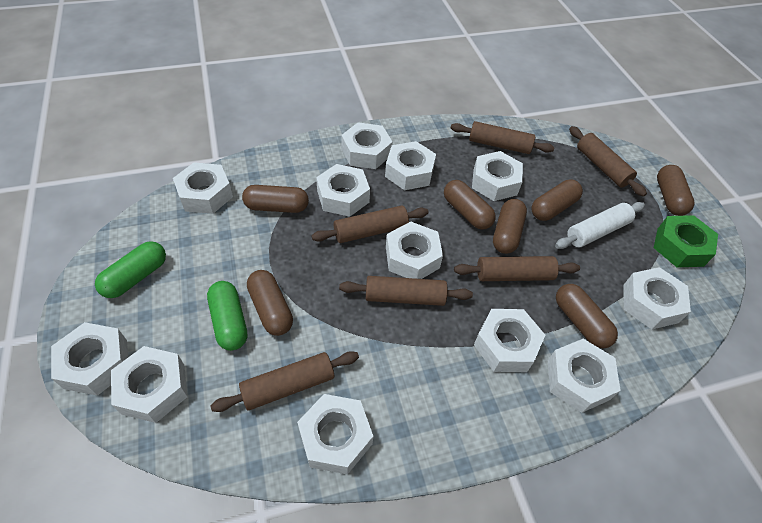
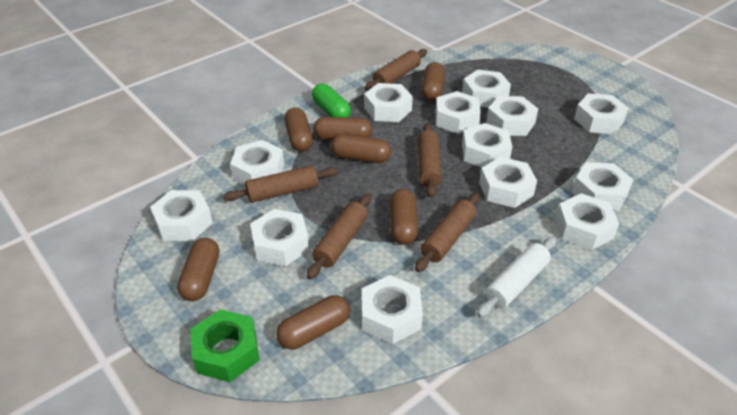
brown rolling pin: [210,351,359,412] [311,205,429,243] [339,276,473,306] [451,121,555,154] [454,256,580,281] [569,126,647,197] = 6 -> [223,165,338,203] [307,193,371,279] [364,49,427,91] [415,193,480,272] [418,123,442,198] = 5
green capsule: [95,241,166,298] [207,281,247,351] = 2 -> [312,83,351,118] = 1
white nut: [51,322,128,396] [111,346,188,423] [173,162,233,214] [297,394,373,474] [316,164,370,217] [341,122,393,169] [385,141,436,190] [386,222,443,279] [472,151,523,201] [474,309,545,372] [548,339,621,413] [623,267,691,329] = 12 -> [150,190,213,241] [230,140,284,185] [250,209,309,266] [362,275,423,344] [364,83,413,122] [435,91,481,134] [462,70,511,108] [462,123,512,168] [479,157,537,208] [486,96,538,136] [555,193,619,250] [572,162,634,211] [574,93,628,134] = 13

